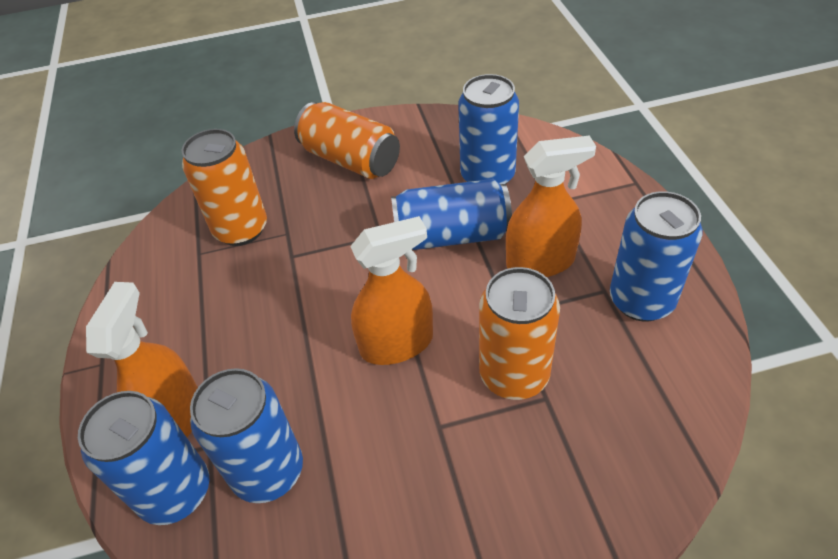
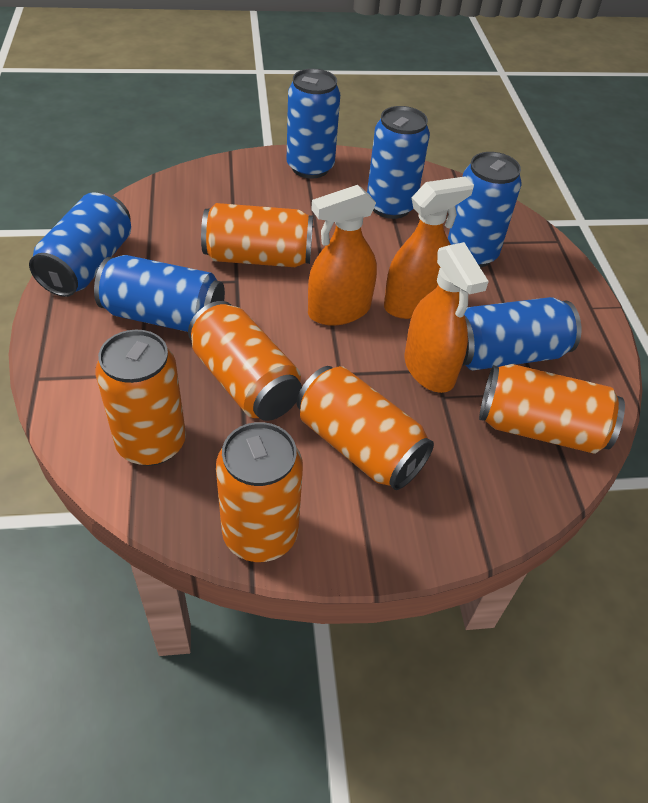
blue can: [78,391,209,525] [190,368,303,503] [391,179,512,250] [458,74,519,184] [610,191,703,322] = 5 -> [29,192,131,297] [94,255,225,332] [287,69,340,179] [367,106,430,219] [448,152,522,268] [463,297,581,371] = 6
orange can: [182,129,267,246] [294,102,400,179] [479,267,560,400] = 3 -> [95,330,186,466] [188,301,302,421] [201,203,313,267] [216,422,303,562] [297,366,434,490] [479,364,625,454] = 6

